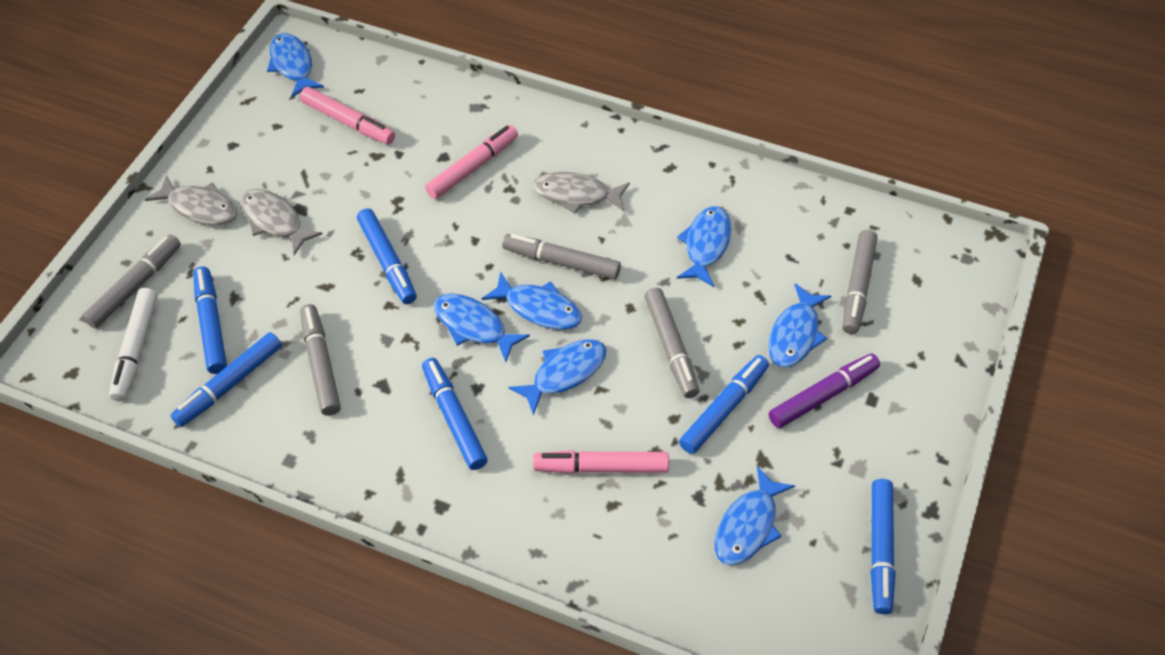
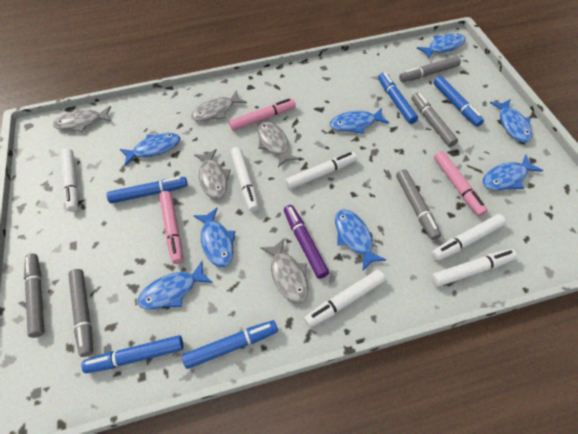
blue fish: [267,33,324,98] [434,293,530,362] [482,271,582,330] [508,339,606,415] [677,206,731,287] [715,466,795,566] [768,283,831,368] = 7 -> [120,133,180,166] [138,261,213,309] [194,208,235,267] [330,108,389,134] [335,209,386,270] [417,33,466,59] [483,155,543,190] [490,99,532,143] = 8
blue marker: [170,332,282,427] [193,266,227,374] [357,209,417,304] [422,358,488,470] [679,355,769,454] [870,479,896,614] = 6 -> [81,335,183,373] [107,177,188,203] [182,320,278,369] [378,73,418,124] [434,76,484,127] = 5
grey fish: [145,175,237,225] [240,189,323,255] [533,172,630,214] = 3 -> [53,106,112,132] [191,90,247,121] [194,149,231,199] [258,121,299,167] [260,238,308,304] = 5
white marker: [109,288,157,401] = 1 -> [61,148,78,212] [231,147,259,212] [285,152,357,190] [304,270,385,328] [431,214,506,261] [431,249,517,287] = 6

